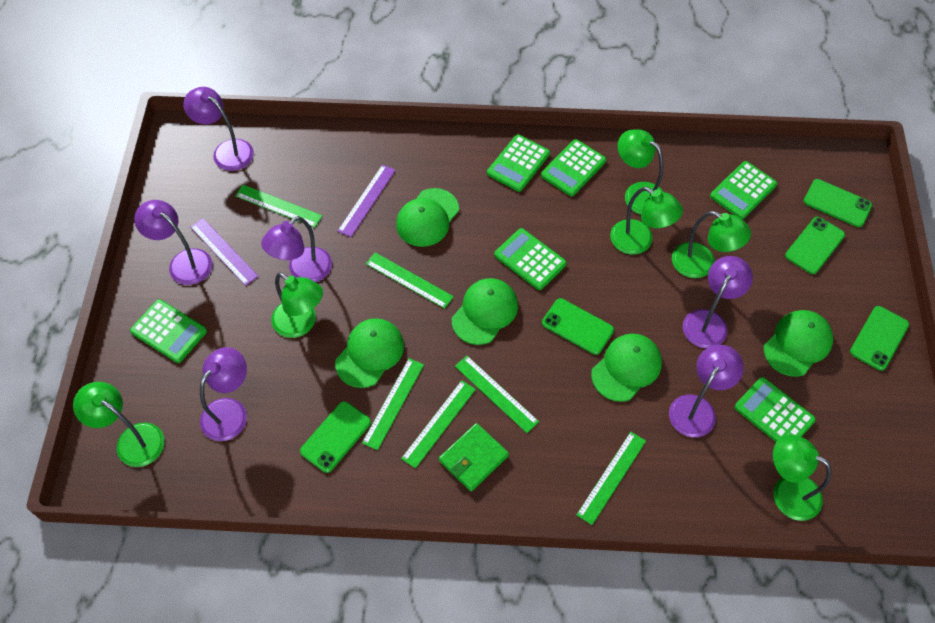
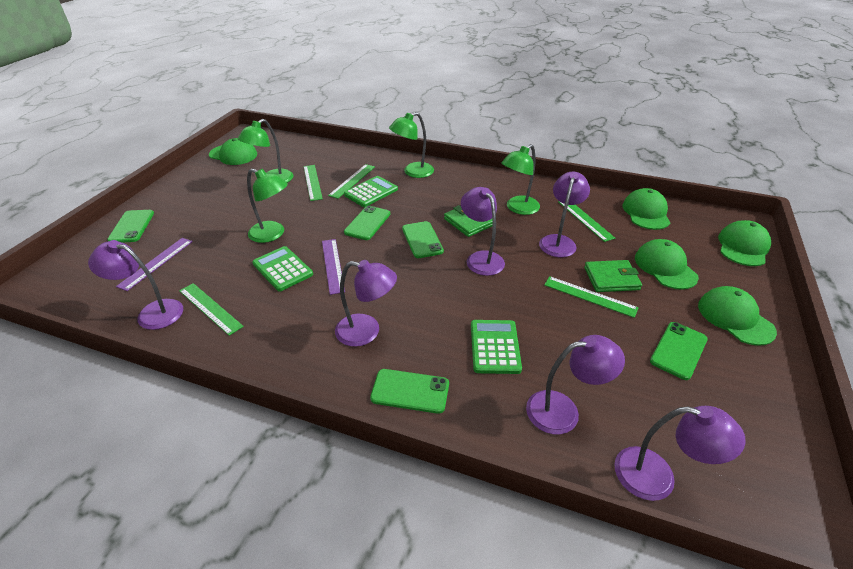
green calculator: [130,299,207,363] [487,134,550,192] [494,228,567,290] [541,139,606,196] [710,161,777,219] [735,377,816,442] = 6 -> [252,246,313,292] [344,176,398,207] [471,320,522,374] = 3
green lamp: [73,382,165,467] [271,272,323,338] [610,187,683,254] [618,129,664,215] [672,211,751,278] [773,434,831,521] = 6 -> [238,119,293,183] [247,168,288,243] [389,112,434,178] [501,144,540,215] = 4
green ruler: [235,185,322,228] [362,358,424,450] [366,252,454,309] [401,380,476,469] [455,356,539,433] [576,432,646,525] = 6 -> [179,283,244,336] [304,165,323,201] [328,164,375,199] [544,276,639,318] [558,201,615,242] = 5
green wallet: [439,423,509,491] = 1 -> [444,205,493,237] [584,260,642,292] = 2

